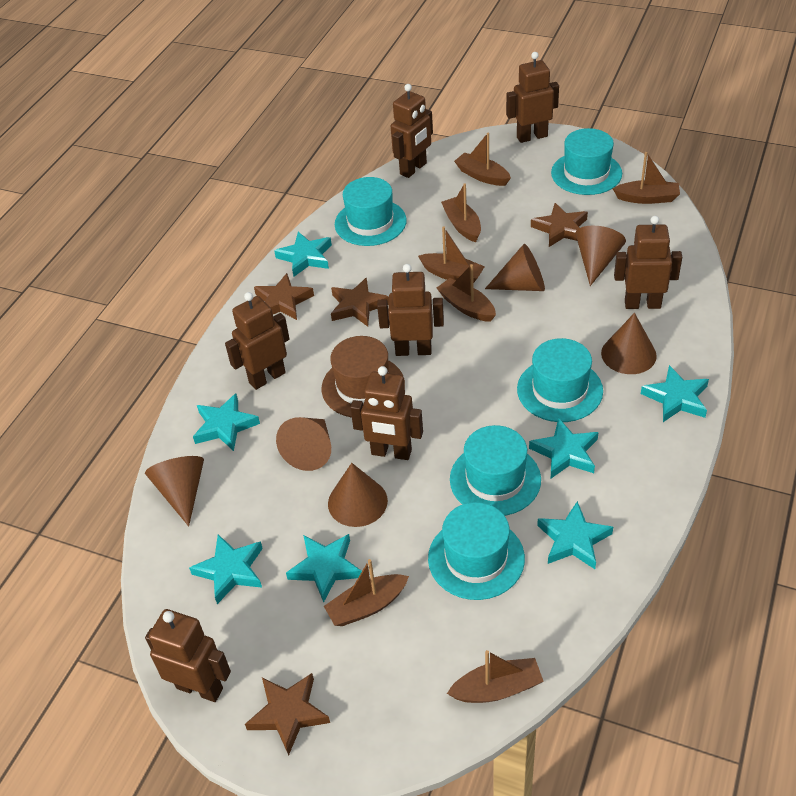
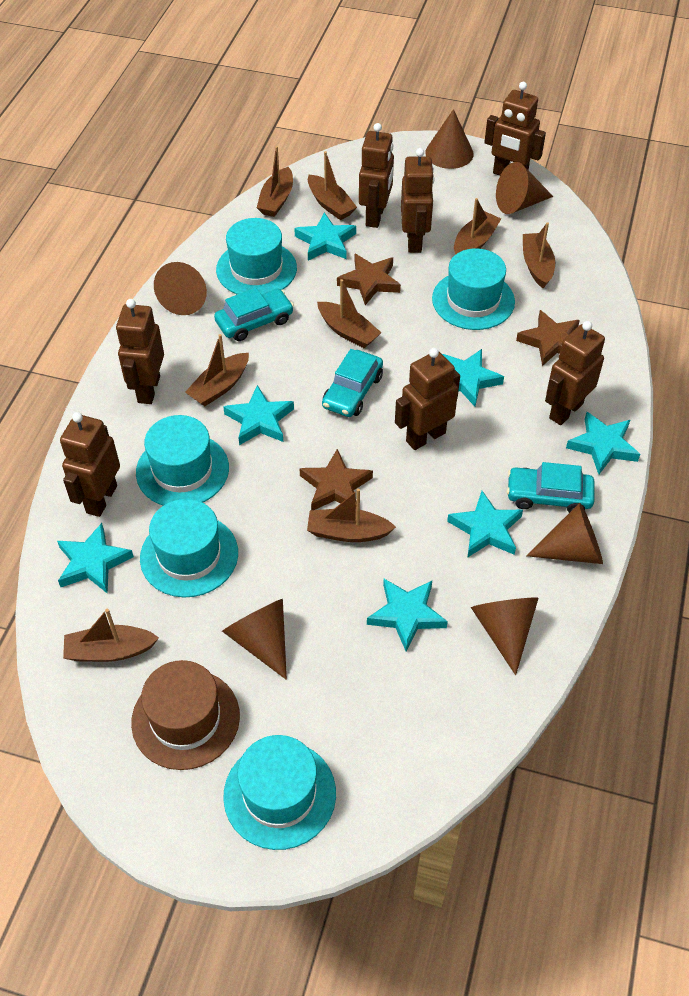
brown boat: [324,559,409,626] [418,227,485,283] [437,264,496,322] [441,183,481,242] [447,650,544,703] [454,133,511,186] [613,152,680,204] = 7 -> [63,609,159,662] [185,334,249,406] [257,146,293,217] [307,488,396,542] [308,151,357,220] [317,279,381,348] [454,198,501,255] [523,222,555,289] = 8
brown star: [245,673,330,756] [254,273,314,320] [331,278,389,327] [531,203,588,247] = 4 -> [299,449,373,510] [337,254,401,305] [516,310,580,366] = 3
turquoise car: none = 0 -> [214,288,294,341] [322,349,383,417] [507,462,595,513] = 3

